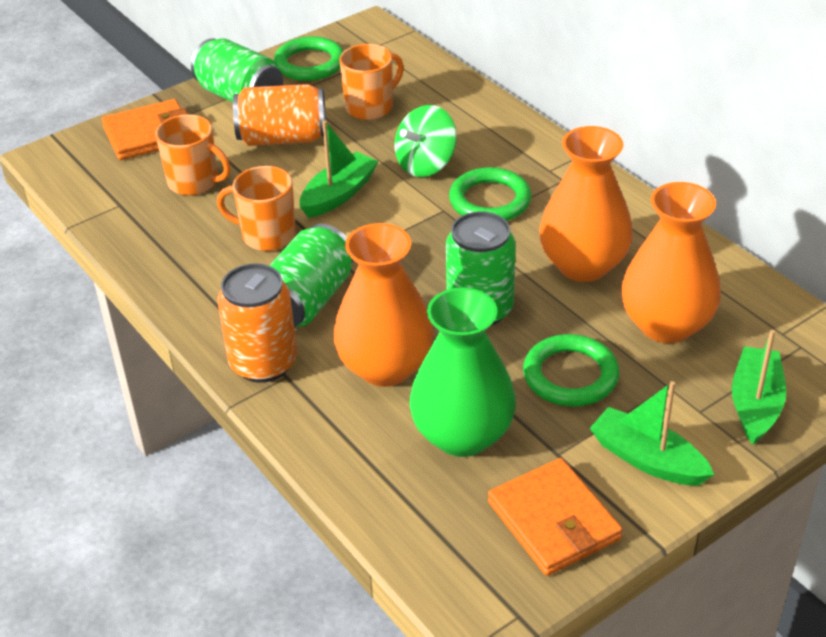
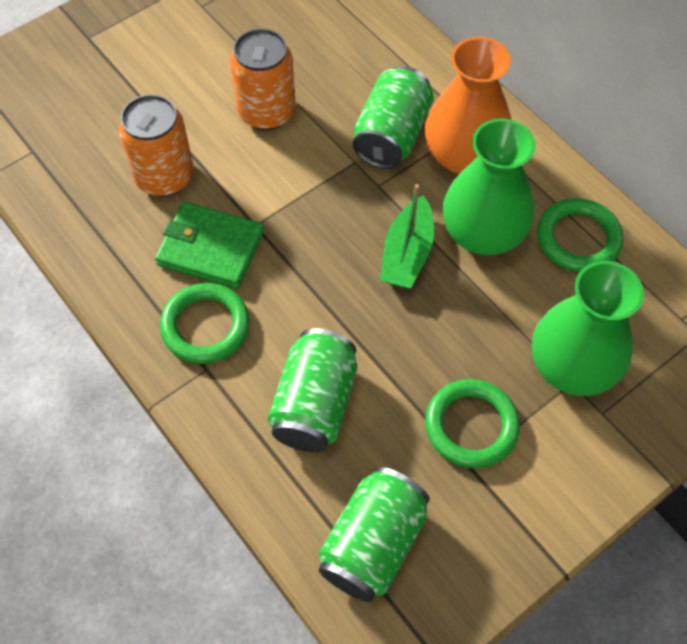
green boat: [300,121,379,218] [589,381,714,485] [732,330,786,445] = 3 -> [380,184,434,288] = 1
green spinning top: [395,105,457,177] = 1 -> none = 0
green vase: [409,287,516,457] = 1 -> [443,118,535,255] [532,261,644,396] = 2
green wallet: none = 0 -> [155,202,264,289] = 1
orange mug: [155,114,231,196] [217,166,296,251] [339,44,404,120] = 3 -> none = 0
orange vase: [333,223,434,387] [539,126,633,282] [621,182,721,343] = 3 -> [425,37,512,174] = 1
orange wallet: [102,99,188,160] [488,458,623,576] = 2 -> none = 0

